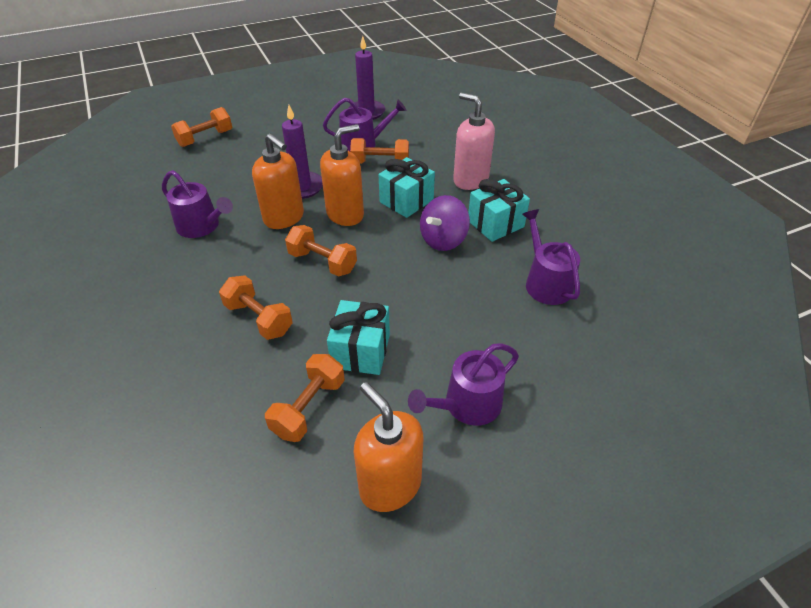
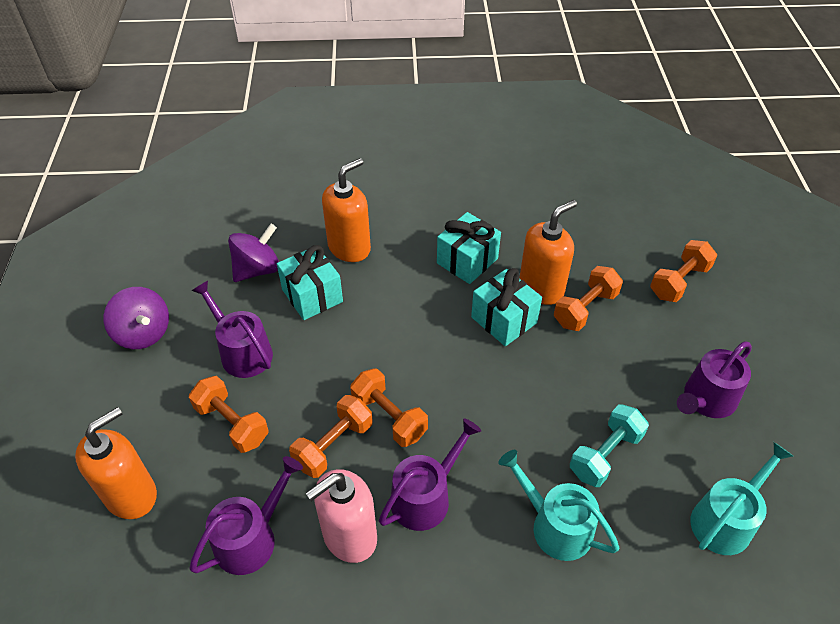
purple candle: [282,105,323,199] [349,36,385,120] = 2 -> none = 0
purple spinning top: [420,195,470,251] = 1 -> [104,287,169,349] [228,224,279,282] = 2
turquoise dumbbell: none = 0 -> [570,404,649,487] = 1
turquoise watering can: none = 0 -> [498,450,619,561] [690,442,793,555] = 2

